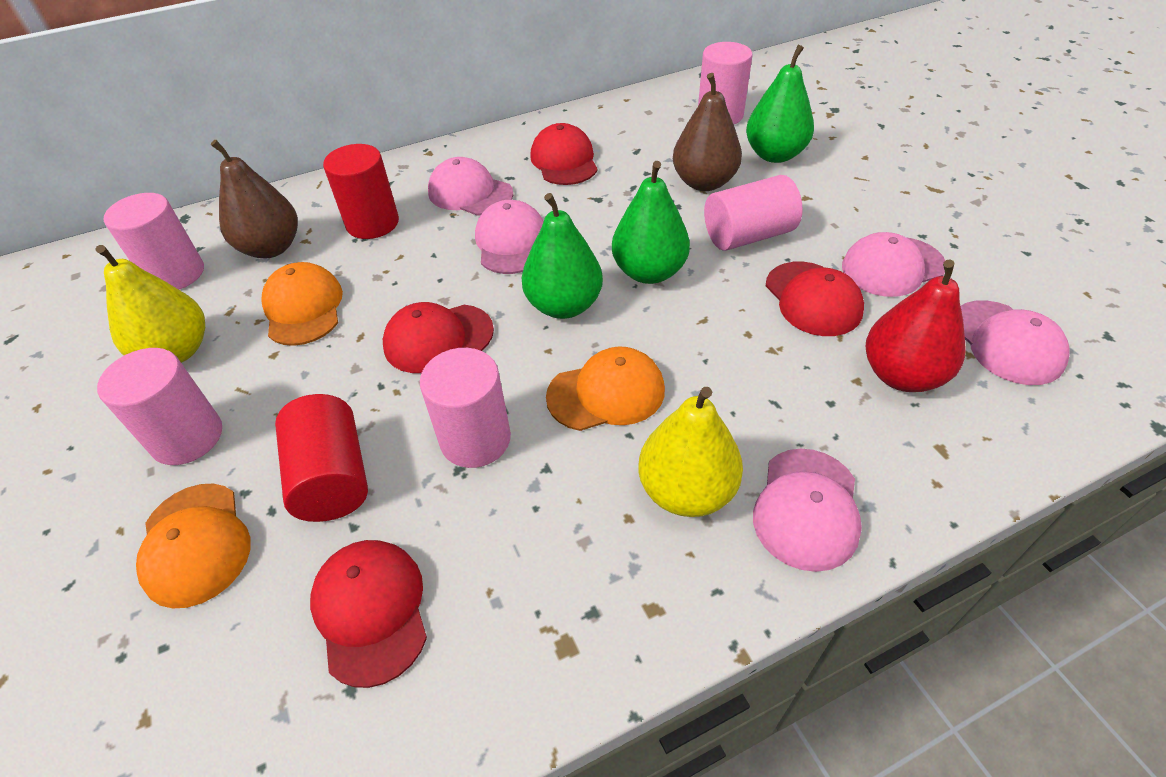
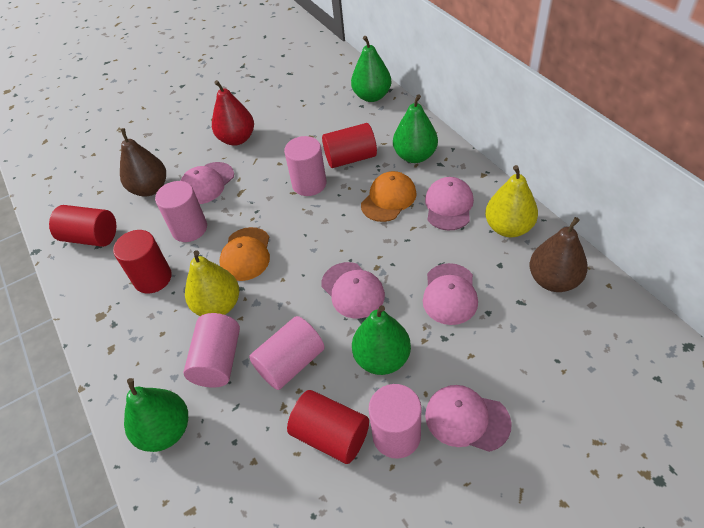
green pear: [522,193,603,319] [612,161,690,284] [746,45,814,163] = 3 -> [124,378,188,452] [351,36,391,102] [352,305,411,375] [393,94,438,163] = 4
orange cap: [136,484,251,609] [261,262,343,346] [546,346,665,431] = 3 -> [219,227,270,281] [361,171,417,222] = 2
red cap: [310,540,427,688] [383,302,494,373] [530,123,598,185] [766,262,864,336] = 4 -> none = 0
red cylinder: [275,394,368,522] [323,144,399,239] = 2 -> [49,205,116,247] [113,230,172,294] [287,390,369,464] [322,123,377,168] = 4

